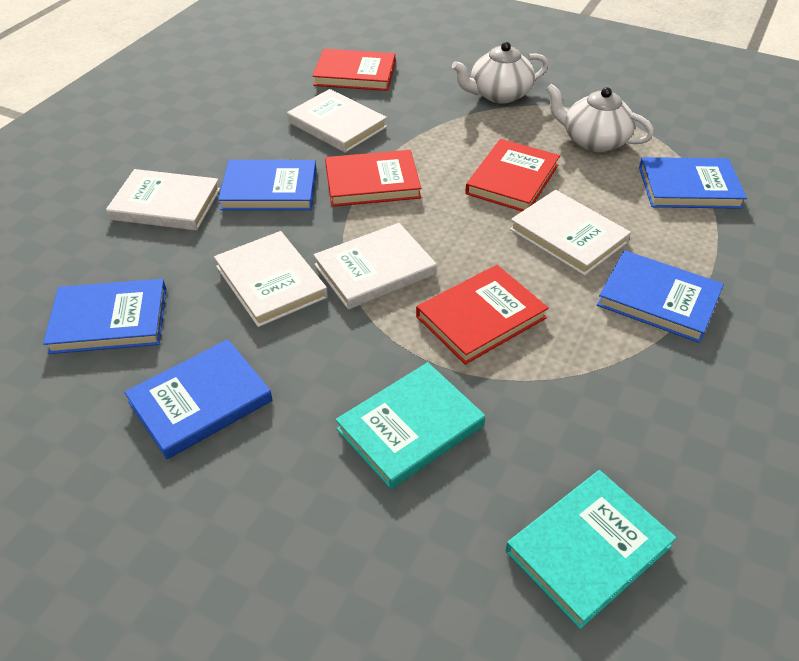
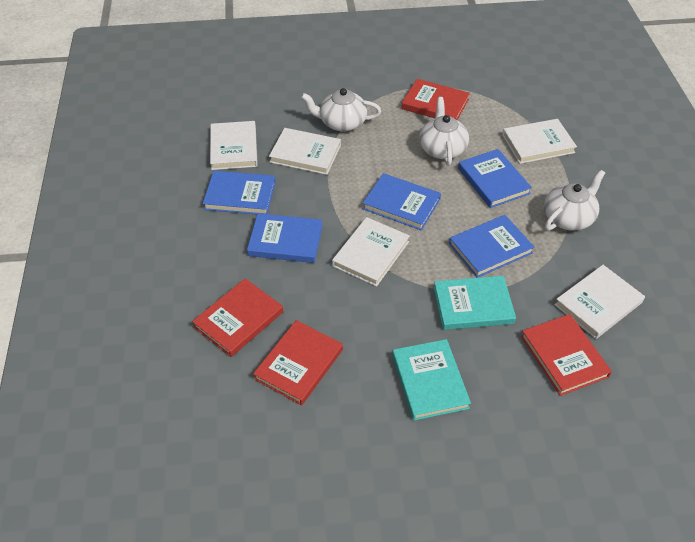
white teapot: [452,42,548,104] [546,84,654,152] = 2 -> [301,88,381,132] [419,97,469,166] [544,170,605,231] = 3

